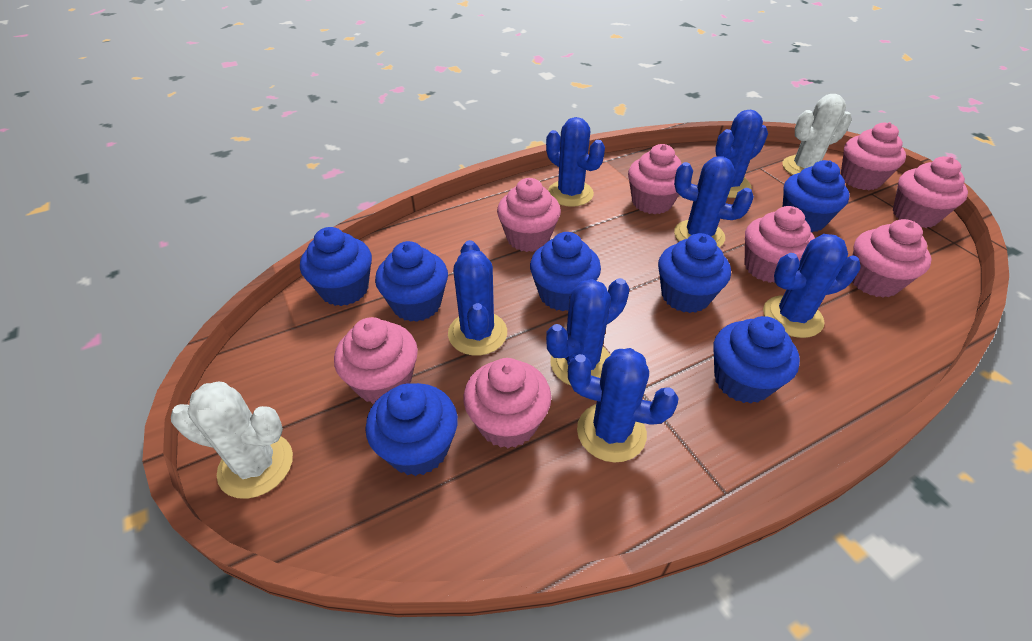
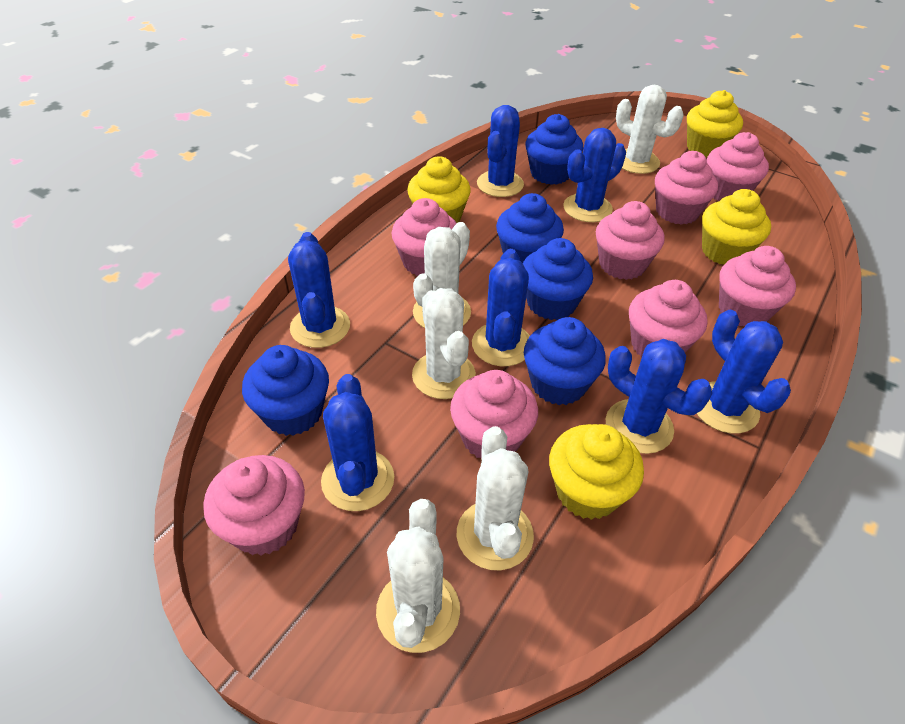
blue cupcake: [300,227,372,306] [365,383,458,476] [375,241,448,322] [530,232,601,311] [658,233,731,313] [713,316,800,403] [783,160,850,233] = 7 -> [242,345,329,436] [496,193,564,264] [523,238,593,320] [524,317,606,405] [525,114,583,185] = 5
white cactus: [171,381,293,499] [782,94,852,175] = 2 -> [376,499,460,653] [412,288,476,399] [413,222,471,328] [457,426,534,570] [616,85,684,174] = 5
yellow cupcake: none = 0 -> [407,156,471,223] [549,424,644,520] [687,90,743,158] [702,189,771,265] = 4

